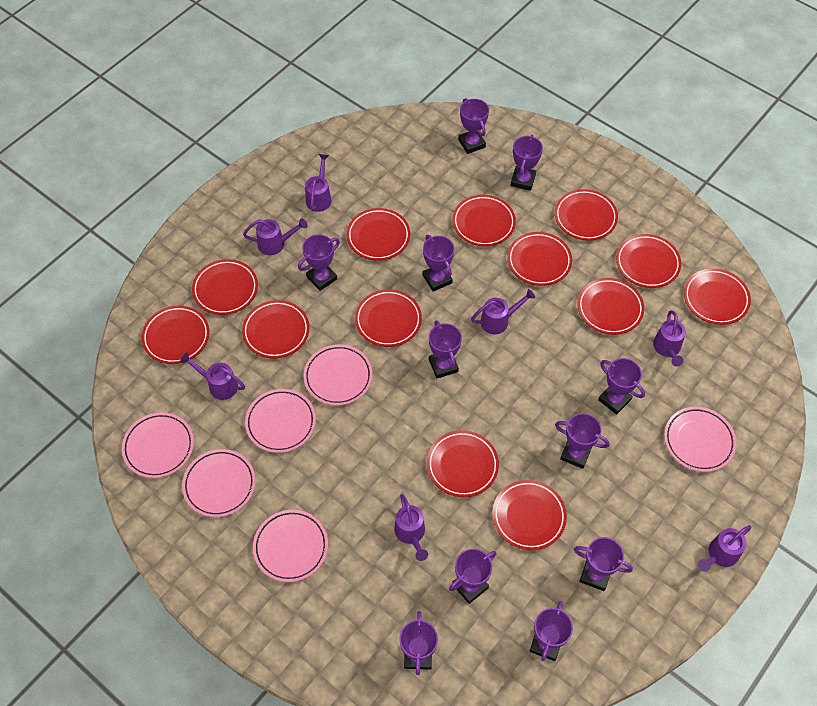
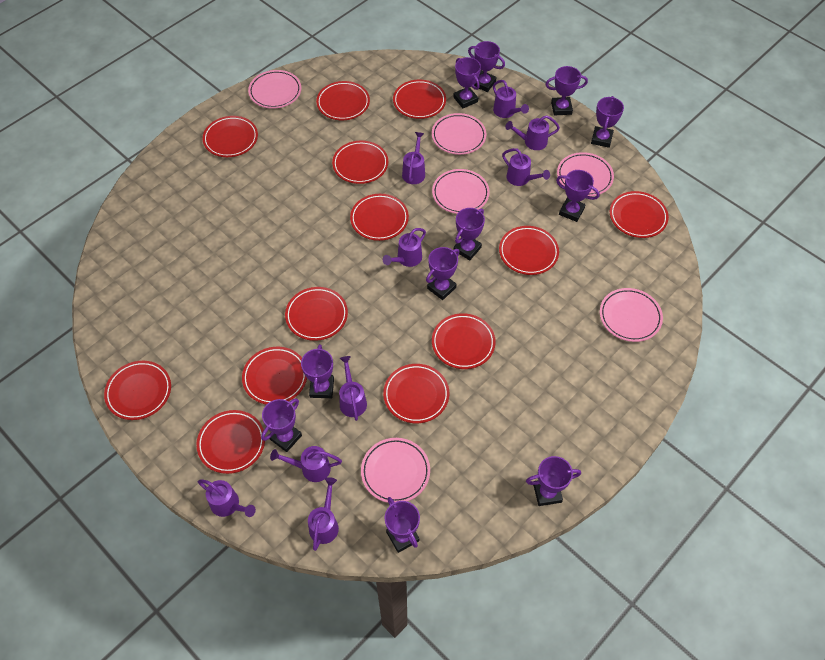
purple watering can: [180,352,245,400] [243,218,308,255] [305,154,332,212] [394,494,428,561] [471,289,535,334] [653,310,686,367] [698,525,751,572] = 7 -> [198,480,256,517] [270,446,342,482] [308,477,339,551] [339,356,367,421] [383,228,426,267] [402,132,425,184] [493,80,529,118] [502,148,550,186] [505,115,560,150] = 9

